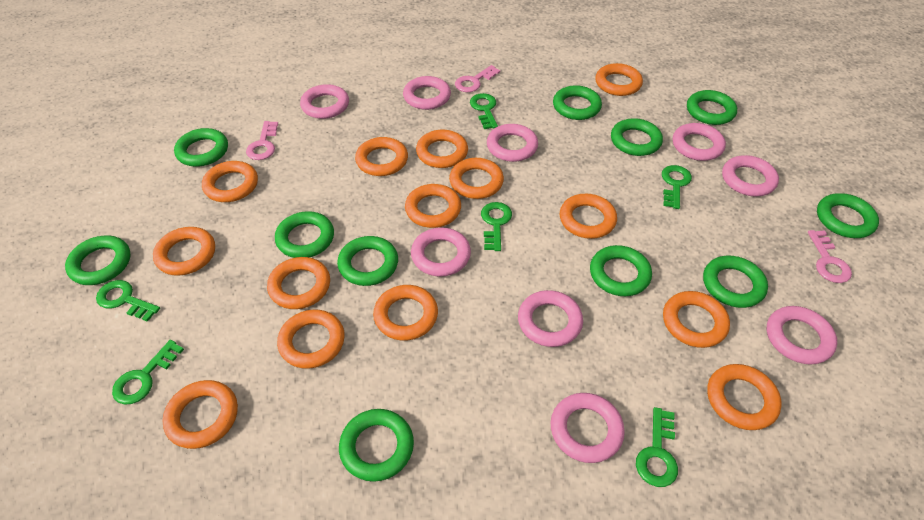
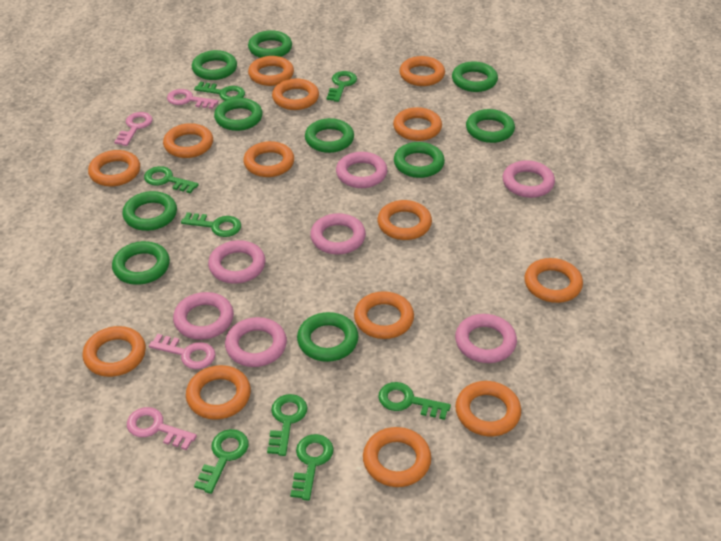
green key: [96,280,160,322] [112,340,184,404] [470,93,498,129] [481,202,512,251] [636,407,678,487] [662,165,692,209] = 6 -> [144,166,199,194] [181,212,241,237] [194,82,245,101] [194,429,249,494] [267,394,308,456] [290,434,334,501] [326,71,357,102] [378,382,451,420] = 8
green ring: [65,236,131,285] [174,128,228,167] [275,211,334,258] [337,236,398,286] [339,409,414,482] [553,85,602,120] [590,245,652,296] [611,118,663,156] [687,90,737,125] [703,256,768,308] [817,193,879,238] = 11 -> [112,241,170,285] [122,191,177,231] [192,50,237,80] [214,98,263,131] [248,30,292,58] [297,312,359,362] [305,118,354,153] [394,142,445,178] [452,61,498,92] [466,109,515,143] = 10
pink key: [246,121,278,160] [455,65,500,92] [808,230,852,283] = 3 -> [114,112,152,146] [127,407,197,450] [149,334,216,369] [167,89,218,109] = 4
pink ring: [300,84,349,119] [403,76,451,110] [411,228,471,277] [487,124,538,162] [518,290,583,347] [551,393,625,463] [673,123,726,161] [722,155,779,196] [767,306,837,365] = 9 -> [173,292,234,340] [208,240,265,284] [225,317,287,367] [310,213,366,255] [336,152,387,188] [455,314,517,363] [503,160,555,198] = 7

